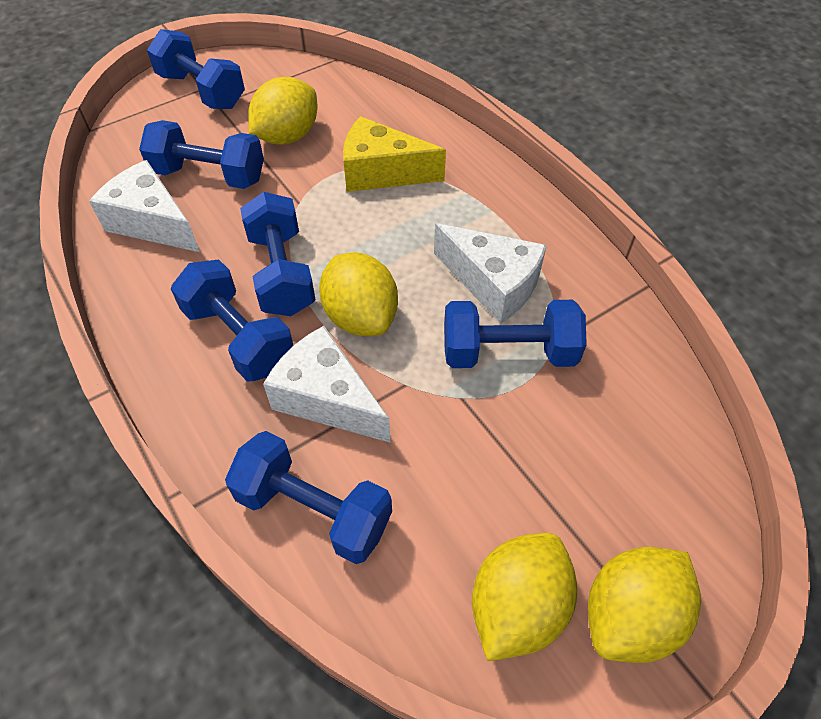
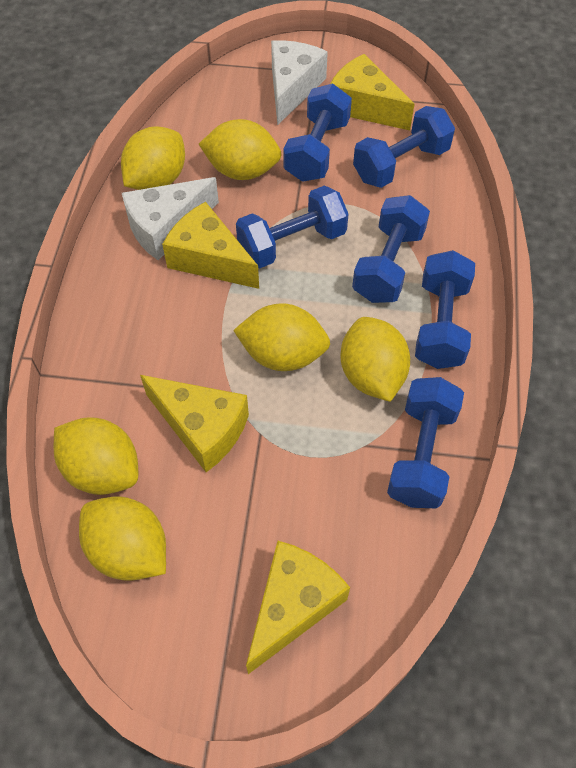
white cheese: [89,160,200,252] [263,326,390,443] [434,223,547,324] = 3 -> [122,177,219,260] [271,40,328,125] = 2
yellow cheese: [343,116,446,192] = 1 -> [140,375,249,472] [162,202,259,289] [246,541,350,674] [330,54,415,130] = 4
yellow lemon: [248,77,317,145] [319,252,398,336] [472,533,577,661] [588,547,701,663] = 4 -> [54,417,138,495] [79,496,166,581] [121,126,185,190] [199,119,282,180] [233,303,330,371] [340,317,410,402] = 6

